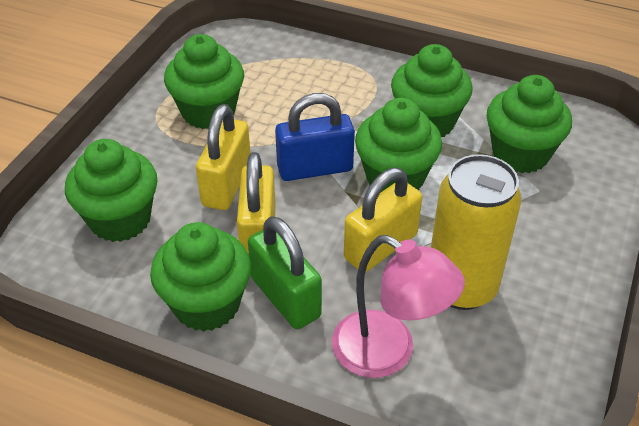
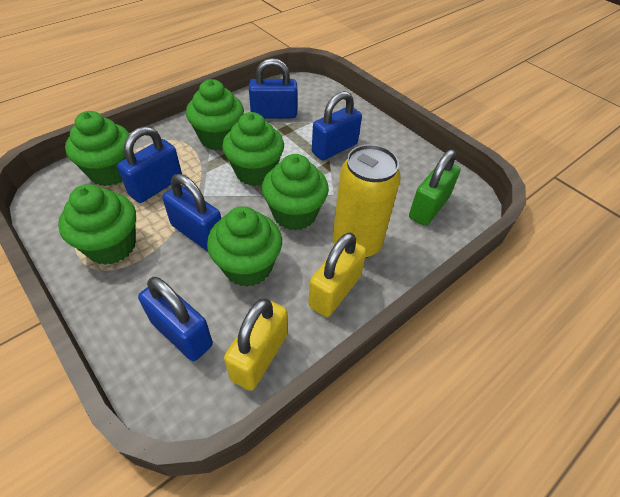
blue padlock: [275,93,355,181] = 1 -> [117,126,182,203] [138,277,213,361] [162,174,221,251] [249,58,297,118] [312,91,362,161] = 5
pink lamp: [332,235,465,378] = 1 -> none = 0
yellow padlock: [196,104,251,210] [237,152,276,254] [344,168,422,272] = 3 -> [224,298,287,391] [308,232,366,317] = 2

